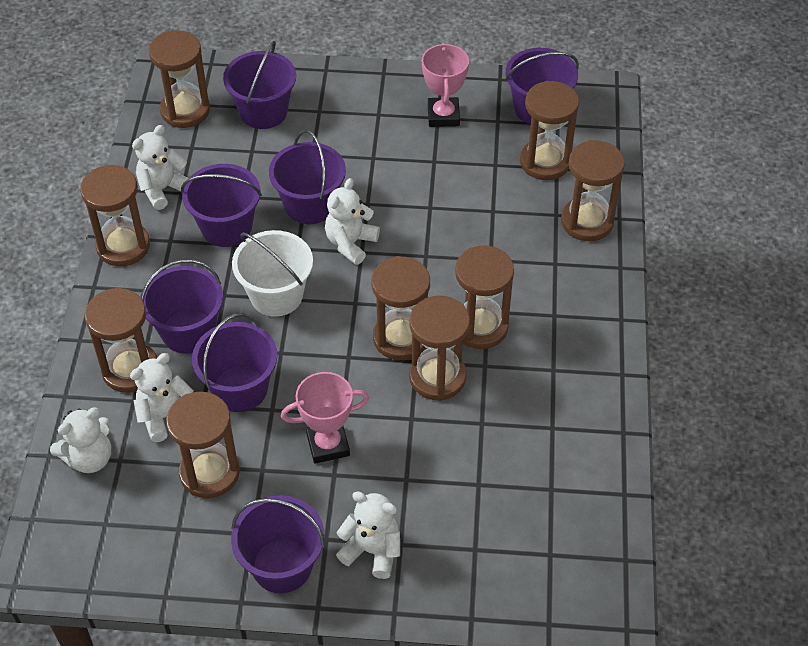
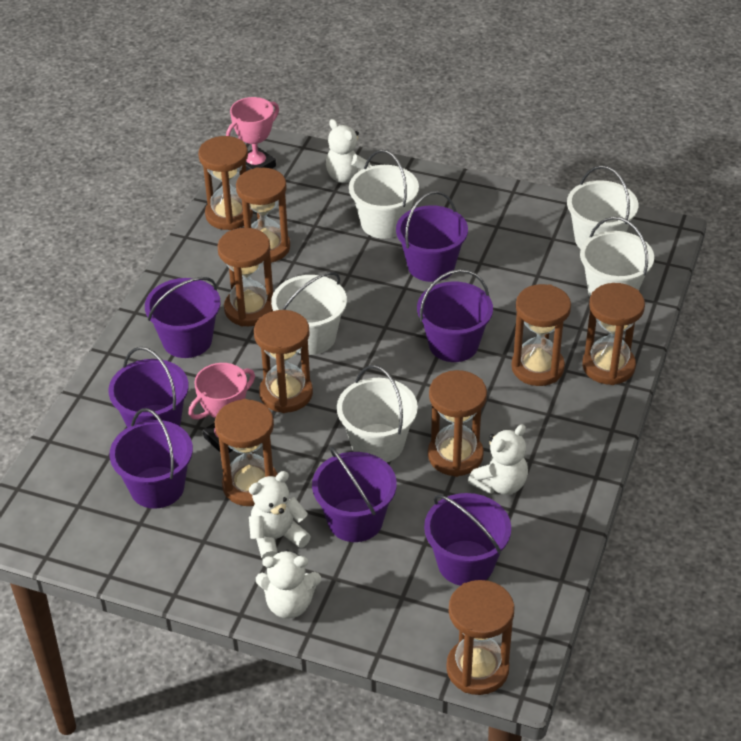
white bucket: [232,230,313,317] = 1 -> [271,272,347,355] [337,365,418,463] [349,150,419,239] [567,165,638,249] [580,217,654,297] = 5
white teddy bear: [50,407,111,473] [130,353,194,442] [132,125,189,210] [325,178,380,265] [336,492,400,579] = 5 -> [249,471,311,560] [256,550,321,619] [326,119,371,183] [468,424,528,495] = 4

